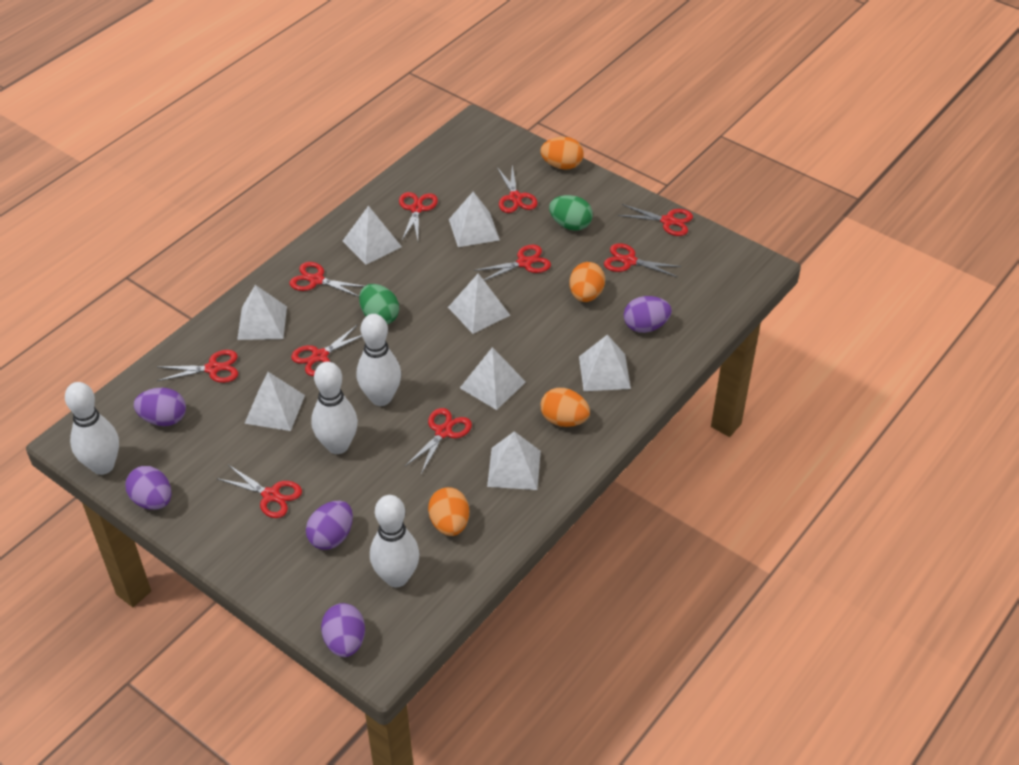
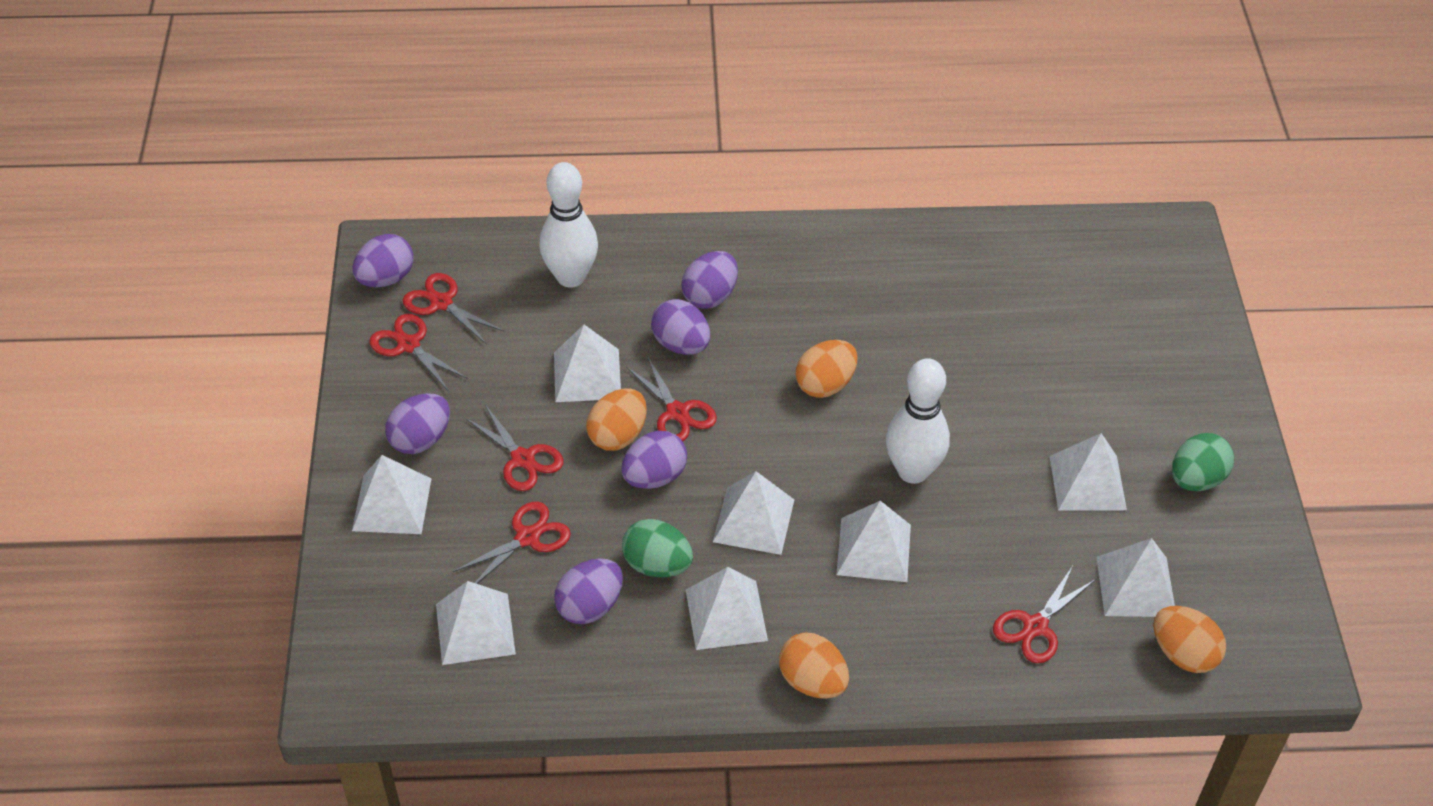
purple egg: [125,466,171,510] [134,388,186,426] [306,501,353,550] [321,603,365,657] [624,296,672,333] = 5 -> [352,234,414,287] [385,393,450,454] [554,558,623,624] [621,431,687,489] [651,299,710,355] [681,251,738,309] = 6
red scissors: [157,350,238,383] [217,465,302,518] [290,262,364,297] [291,324,362,376] [399,192,438,240] [405,408,472,474] [474,245,551,281] [497,165,538,213] [604,243,682,277] [618,204,693,236] = 10 -> [370,314,468,392] [403,273,504,344] [452,502,571,584] [464,404,563,491] [626,356,717,442] [993,566,1096,664] = 6
white bowling pin: [65,382,119,475] [311,362,358,454] [357,314,401,406] [370,495,419,587] = 4 -> [539,162,598,288] [886,358,950,484] = 2

